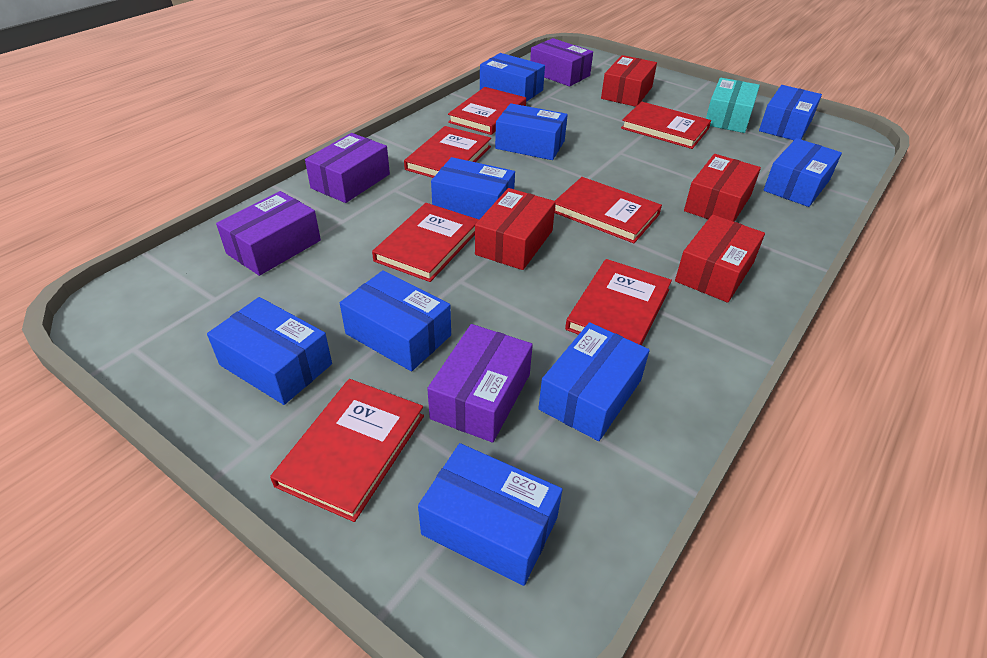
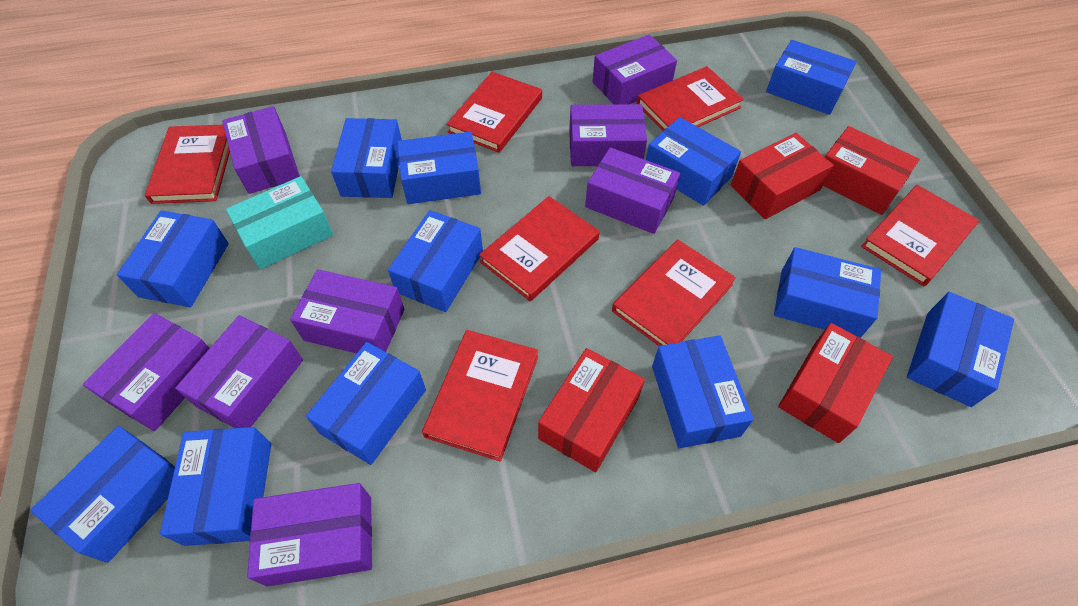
blue box: [207,297,332,405] [340,270,451,371] [418,443,562,586] [431,157,515,220] [480,53,545,102] [495,103,568,160] [538,322,650,441] [759,85,822,140] [763,138,842,207] = 9 -> [30,426,175,563] [117,210,229,307] [160,427,271,546] [306,342,426,465] [331,118,402,198] [388,210,483,312] [397,132,481,204] [646,117,741,206] [652,335,754,448] [766,40,857,115] [774,247,881,338] [907,292,1014,407] = 12
purple box: [216,191,321,276] [305,133,390,203] [427,324,533,443] [530,38,593,86] = 4 -> [83,313,210,431] [175,315,303,428] [222,106,300,194] [247,483,372,587] [290,269,404,353] [569,104,647,166] [585,147,680,234] [593,35,677,105] = 8

